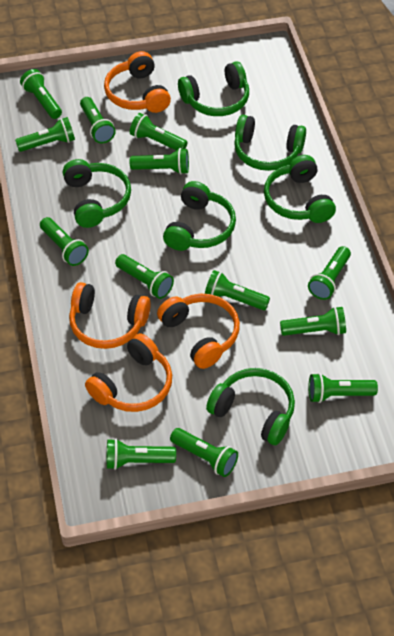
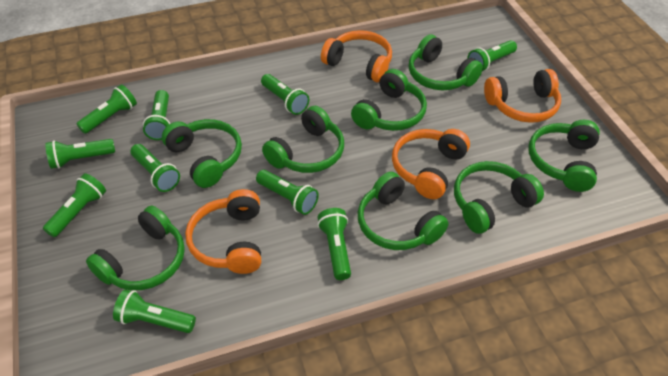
green flashlight: [15,117,75,152] [20,69,62,119] [40,217,89,266] [80,97,116,143] [107,438,176,470] [115,254,174,299] [130,113,188,150] [130,148,189,174] [170,428,238,477] [205,270,270,310] [280,307,346,336] [308,246,351,300] [309,373,378,403] = 13 -> [43,173,106,237] [45,139,115,169] [77,84,137,134] [113,289,196,333] [131,144,180,192] [143,90,170,140] [256,170,319,215] [261,74,309,115] [317,208,351,280] [467,40,517,72] = 10
green headphones: [63,159,131,228] [163,181,236,251] [178,61,249,116] [206,368,295,445] [234,115,306,171] [264,155,336,223] = 6 -> [86,206,185,290] [162,119,242,188] [262,106,344,173] [351,69,427,131] [358,172,448,250] [409,34,483,90] [454,161,544,234] [528,120,600,192] = 8

